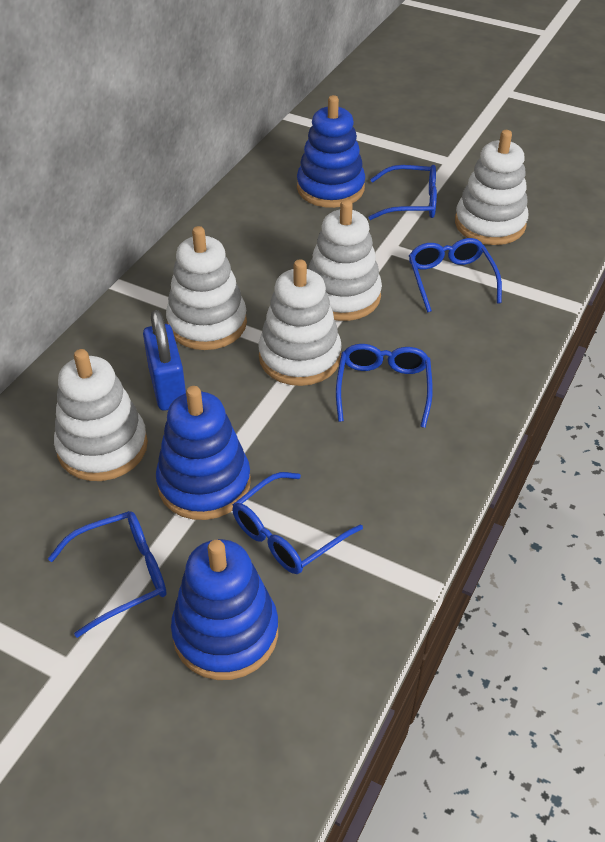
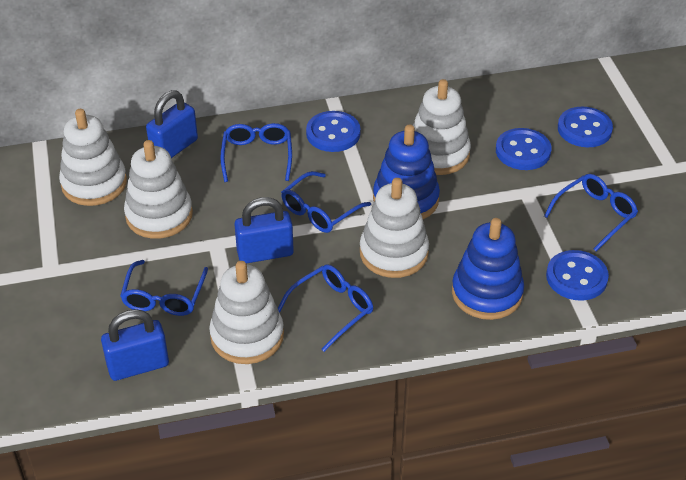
blue button: none = 0 -> [306,111,360,152] [496,128,552,170] [546,250,609,301] [558,107,613,147] = 4
blue padlock: [143,310,186,411] = 1 -> [101,309,169,381] [146,90,198,158] [234,197,294,264] = 3
blue stacking toy: [156,386,251,520] [171,539,278,680] [297,95,365,208] = 3 -> [373,125,440,219] [452,218,524,320] = 2

